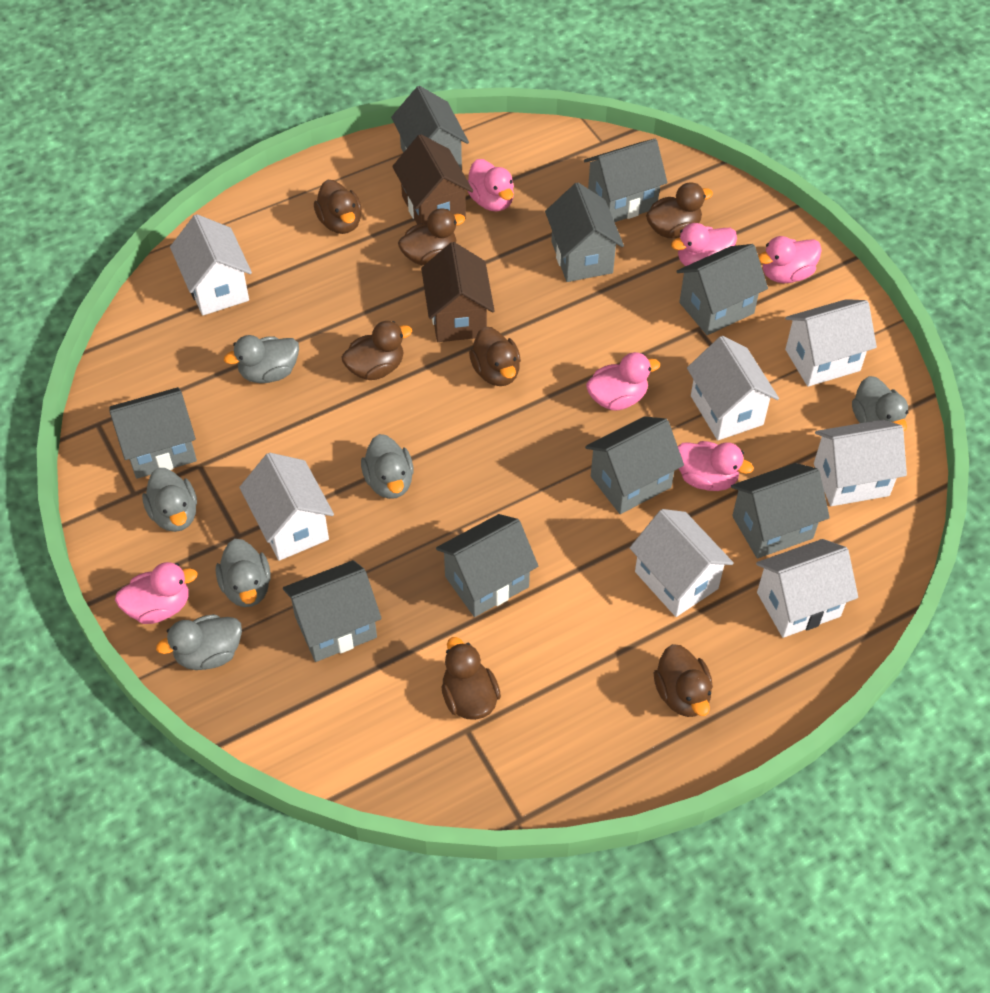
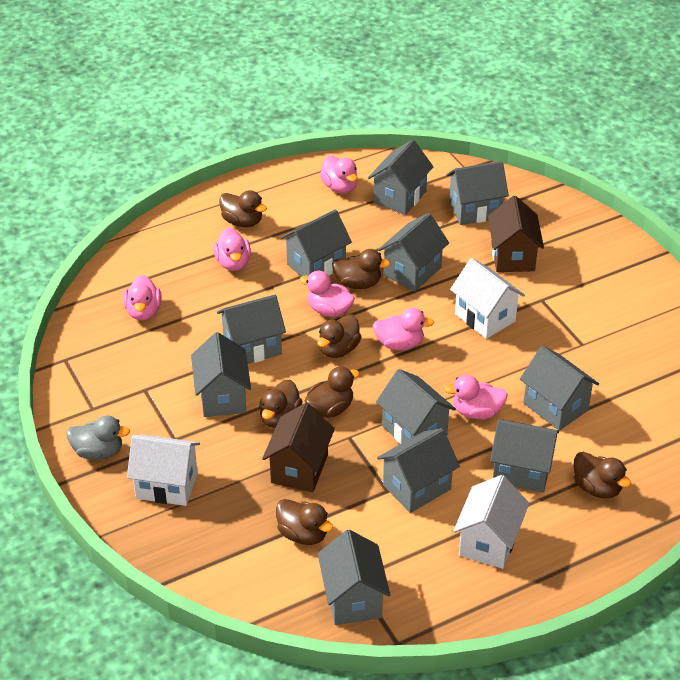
grey duck: [142,468,197,532] [156,614,242,670] [216,539,271,607] [224,335,299,383] [361,434,414,499] [852,376,908,431] = 6 -> [66,416,130,460] = 1
grey house: [110,387,197,479] [283,560,382,662] [391,86,469,170] [436,514,538,617] [545,183,624,282] [584,139,667,222] [585,416,684,514] [676,244,768,335] [731,463,830,558] = 9 -> [191,332,251,417] [217,294,286,364] [280,209,352,277] [318,529,390,625] [368,139,434,215] [376,369,456,444] [377,428,460,513] [378,213,449,291] [446,161,509,225] [490,419,559,493] [520,346,599,431] = 11
white house: [170,214,252,315] [239,453,334,561] [630,509,734,617] [687,336,779,440] [756,539,858,638] [785,299,877,387] [814,420,907,506] = 7 -> [127,435,200,506] [450,258,525,339] [453,475,529,569] = 3

